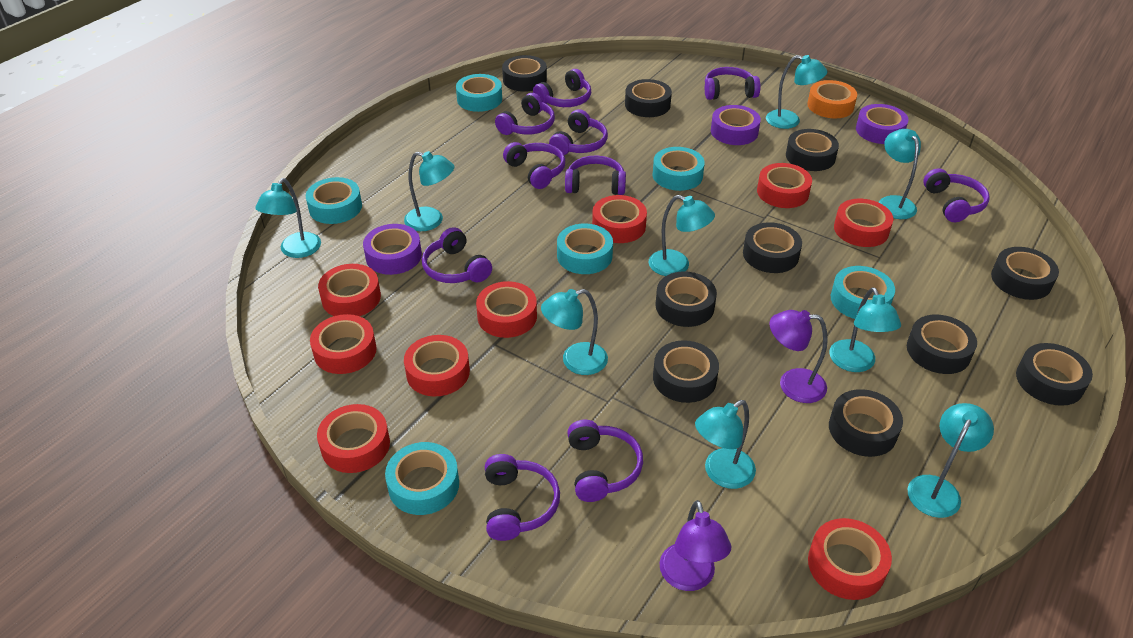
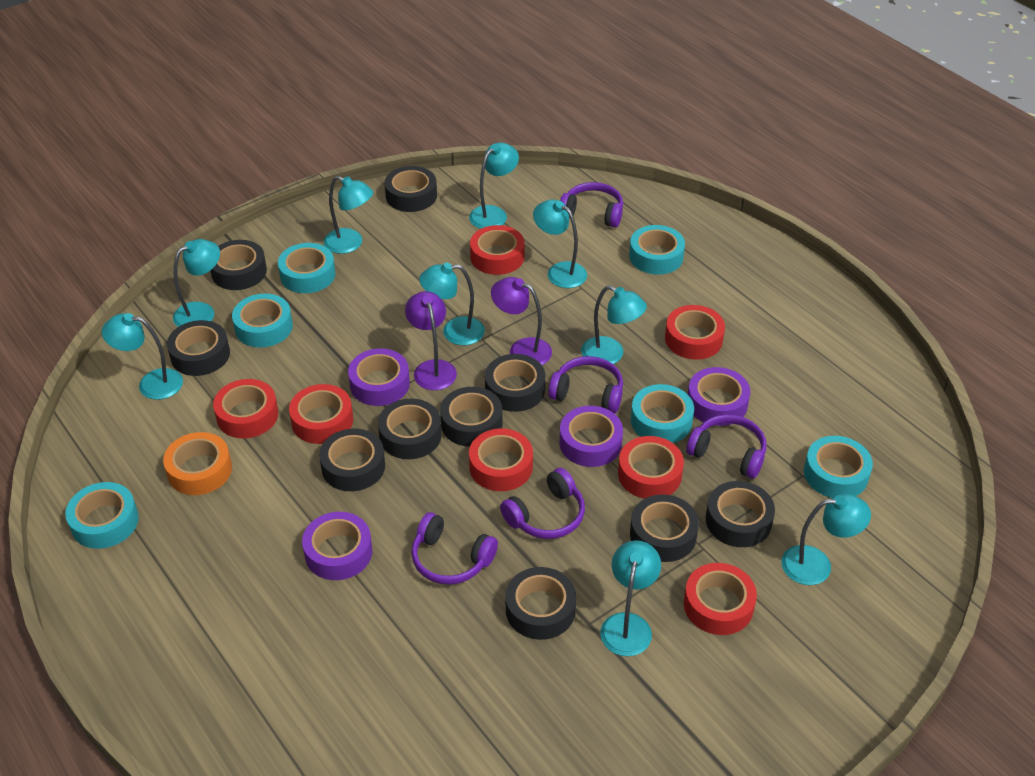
purple headphones: [422,227,492,283] [485,454,560,541] [495,93,555,135] [503,142,565,189] [533,69,591,107] [549,109,608,155] [565,156,626,195] [567,420,643,502] [705,67,761,100] [923,168,990,222] = 10 -> [411,512,498,585] [500,468,585,539] [548,356,623,413] [560,182,623,228] [686,414,766,479] = 5
purple tape: [363,224,422,275] [711,105,761,145] [856,104,908,144] = 3 -> [302,512,372,580] [348,349,410,406] [559,406,623,467] [688,367,750,426] = 4
red tape: [310,314,377,374] [317,404,390,473] [318,264,381,316] [404,335,470,396] [476,281,537,338] [592,195,647,243] [757,163,812,208] [808,518,892,600] [834,199,893,247] = 9 -> [213,379,278,438] [289,384,353,444] [469,428,533,491] [470,225,524,275] [618,436,684,499] [665,305,725,360] [684,563,757,635] = 7

